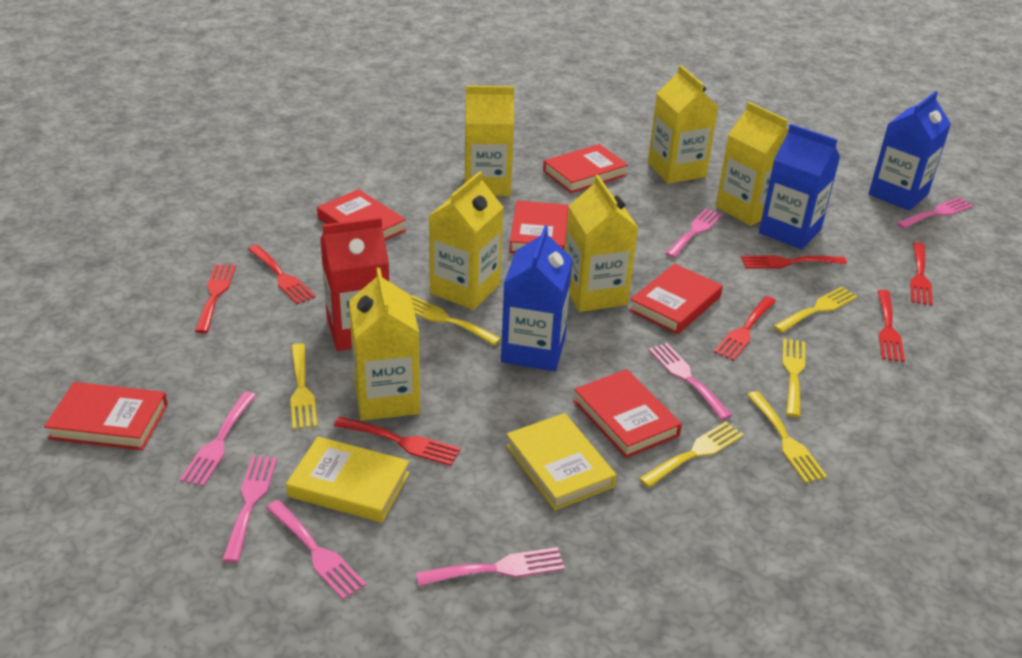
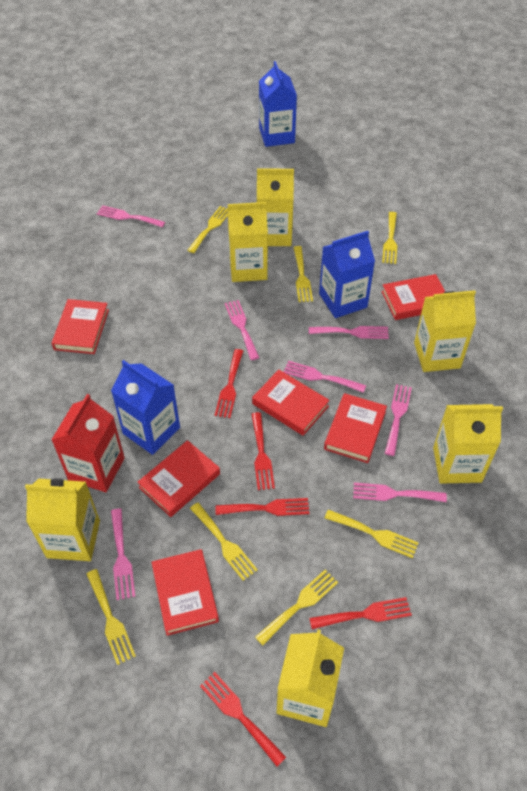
red fork: [195,264,236,333] [248,245,315,305] [334,416,461,466] [714,296,776,361] [741,256,847,268] [877,290,905,362] [910,242,933,306] = 7 -> [200,672,286,767] [215,349,243,418] [215,498,309,516] [251,412,275,490] [309,597,412,629] = 5
yellow book: [286,437,410,523] [506,413,616,510] = 2 -> none = 0
yellow fork: [290,343,317,429] [411,295,502,346] [639,422,744,488] [747,391,827,483] [773,286,858,333] [782,338,805,417] = 6 -> [87,569,136,665] [187,206,228,253] [190,502,258,581] [255,569,338,646] [293,246,313,302] [325,509,418,558] [382,212,397,264] = 7

